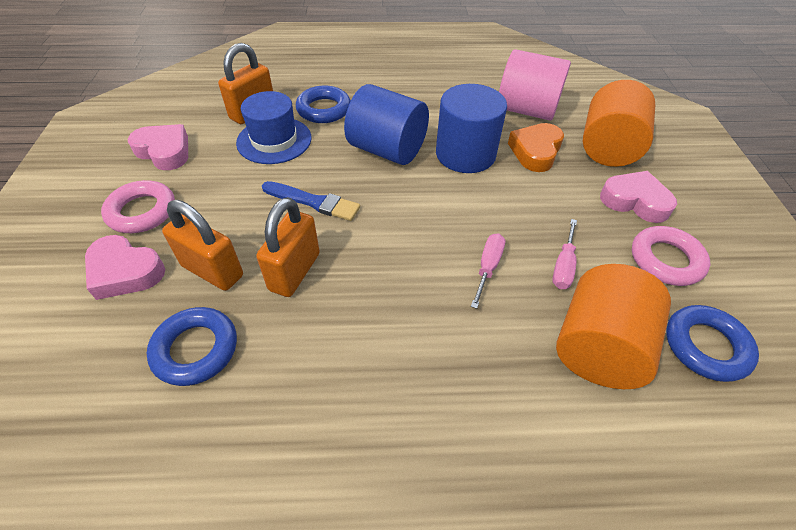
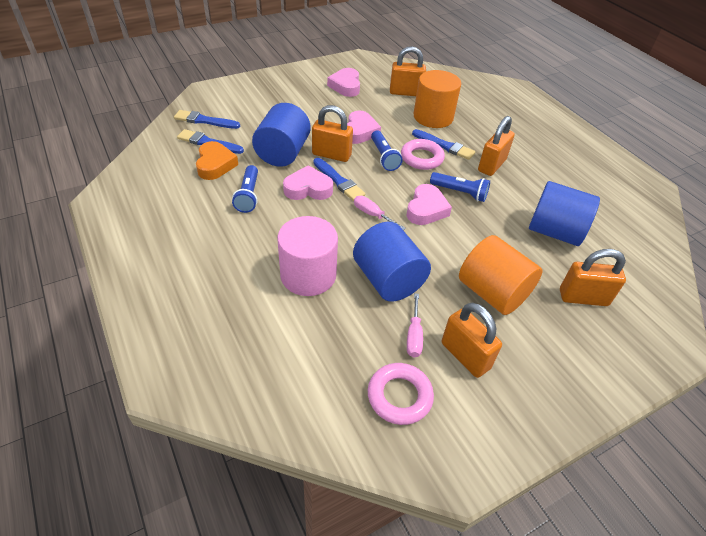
blue brush: [262,181,360,221] = 1 -> [174,110,240,129] [177,129,244,154] [313,158,365,201] [412,129,475,160] = 4
blue cylinder: [344,84,429,165] [436,84,507,173] = 2 -> [252,103,311,167] [353,222,431,302] [529,181,600,246] = 3
blue flashlight: none = 0 -> [232,165,258,213] [371,130,403,171] [430,172,490,202] = 3
blue hat: [236,91,312,164] = 1 -> none = 0
blue ring: [147,307,237,386] [296,85,351,123] [666,305,759,382] = 3 -> none = 0
orange padlock: [162,200,243,291] [218,43,273,124] [256,197,320,297] = 3 -> [312,105,353,162] [390,46,426,96] [442,303,502,378] [478,116,515,176] [560,249,626,306] = 5
pink heart: [85,235,165,300] [128,124,188,170] [600,171,677,223] = 3 -> [283,166,333,200] [327,68,360,97] [347,110,381,144] [406,184,452,225] = 4

